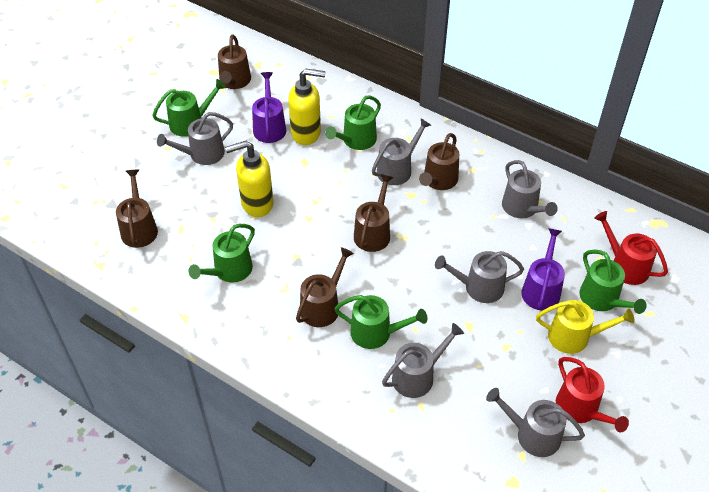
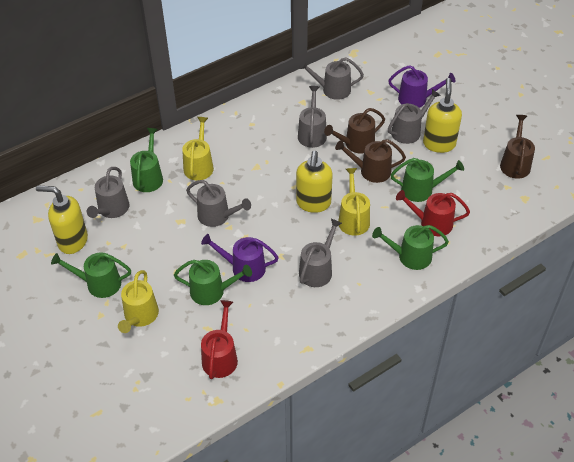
brown watering can: [116,170,158,248] [218,35,251,89] [296,247,354,327] [354,174,394,252] [419,133,459,190] = 5 -> [324,108,385,154] [335,139,406,183] [500,115,535,179] = 3
yellow soap dispenser: [225,141,273,217] [288,68,326,145] = 2 -> [36,185,88,254] [296,151,333,213] [423,78,462,153] = 3
yellow watering can: [536,300,634,354] = 1 -> [118,270,159,333] [182,117,214,181] [338,168,370,236] = 3

